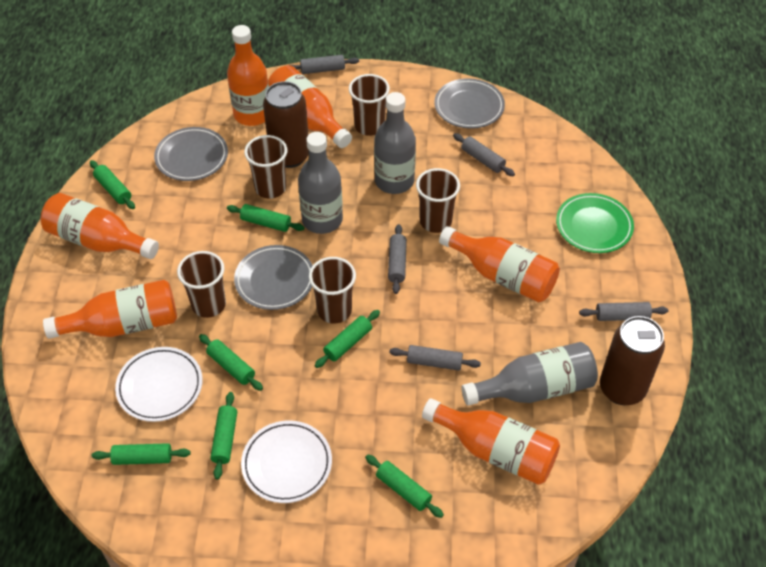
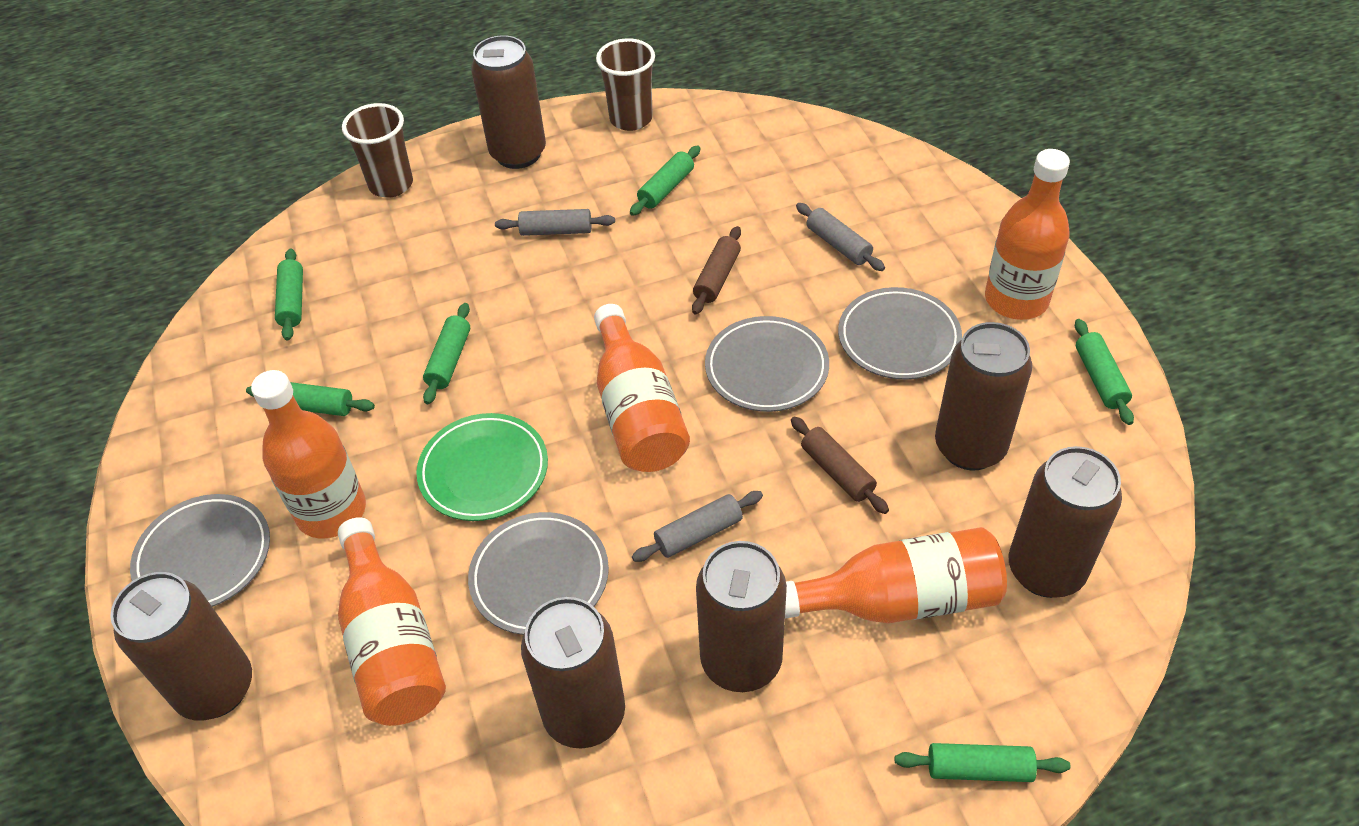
brown can: [263,81,309,168] [600,316,665,405] = 2 -> [110,572,252,721] [471,35,546,169] [521,597,625,749] [696,541,787,692] [935,322,1032,470] [1009,446,1122,598] = 6
brown cup: [177,251,226,318] [244,135,287,199] [309,257,356,324] [349,74,390,136] [416,168,460,233] = 5 -> [342,103,413,198] [596,38,655,131] = 2
brown rolling pin: none = 0 -> [692,226,741,314] [791,417,889,514] = 2
green rolling pin: [90,160,135,209] [92,443,190,465] [199,334,263,391] [210,392,237,479] [227,204,305,232] [315,310,380,368] [365,454,444,518] = 7 -> [246,382,375,416] [275,248,303,341] [423,303,470,404] [630,146,700,216] [895,743,1070,782] [1075,319,1134,425] = 6
grey bottle: [298,132,343,234] [374,92,416,194] [461,342,598,406] = 3 -> none = 0
grey plate: [154,127,228,181] [234,245,313,310] [434,78,505,129] = 3 -> [130,494,270,607] [468,512,609,635] [705,316,829,412] [838,287,962,380] = 4
grey rolling pin: [290,55,359,74] [388,224,407,294] [389,345,481,371] [453,133,515,176] [579,302,669,321] = 5 -> [495,209,615,236] [632,491,763,562] [796,203,885,271] = 3
orange bottle: [41,193,159,259] [43,280,177,339] [227,25,269,126] [268,65,352,148] [422,398,560,485] [439,226,560,302] = 6 -> [251,370,366,538] [338,517,446,726] [594,304,690,472] [785,527,1007,624] [985,149,1070,320] = 5
white plate: [115,347,202,422] [241,420,332,503] = 2 -> none = 0

